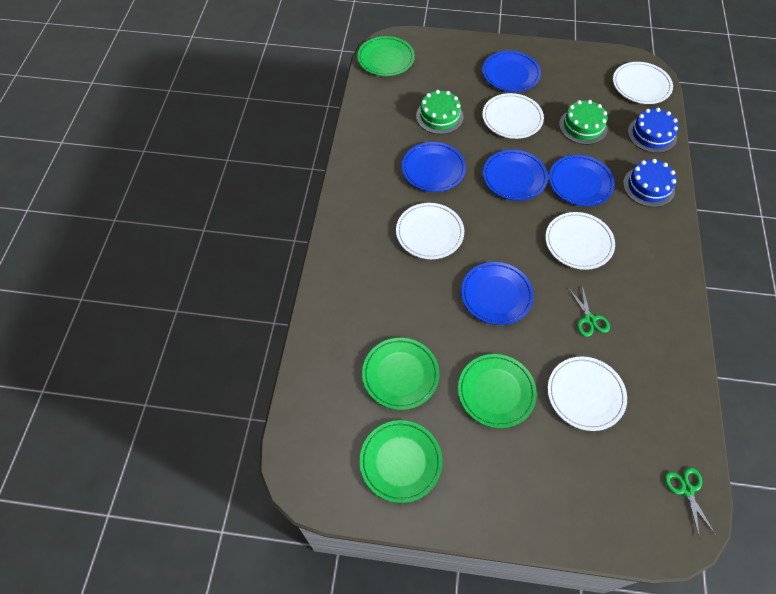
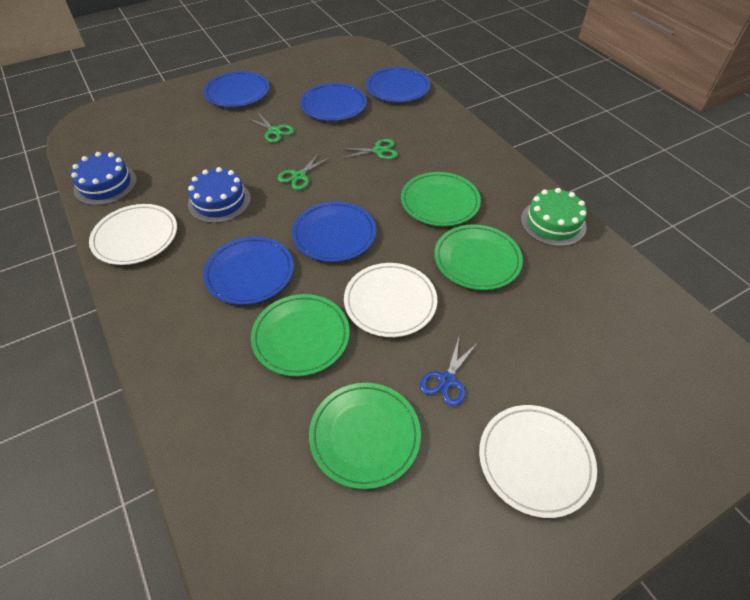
blue scissors: none = 0 -> [419,337,477,406] = 1
green cake: [416,90,463,134] [559,100,608,145] = 2 -> [521,188,587,246] = 1
green scissors: [568,286,610,337] [665,467,716,538] = 2 -> [246,112,294,143] [277,153,331,190] [339,139,398,160] = 3
white plate: [396,203,464,259] [482,93,544,139] [545,212,615,270] [548,356,627,431] [613,62,673,104] = 5 -> [89,204,177,265] [344,263,437,337] [479,405,597,518] = 3

